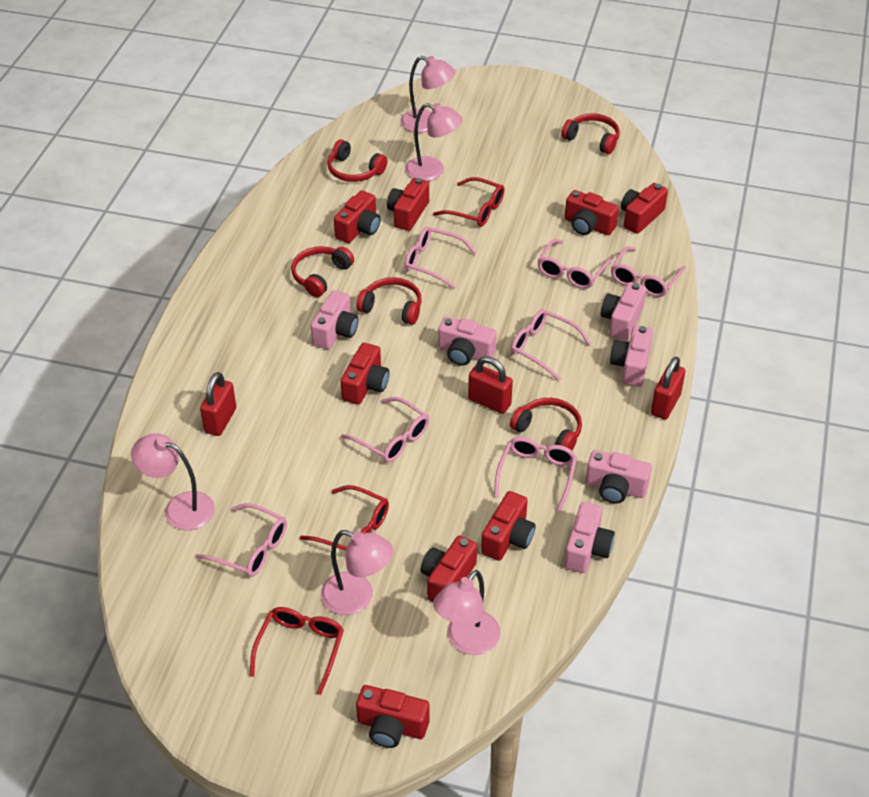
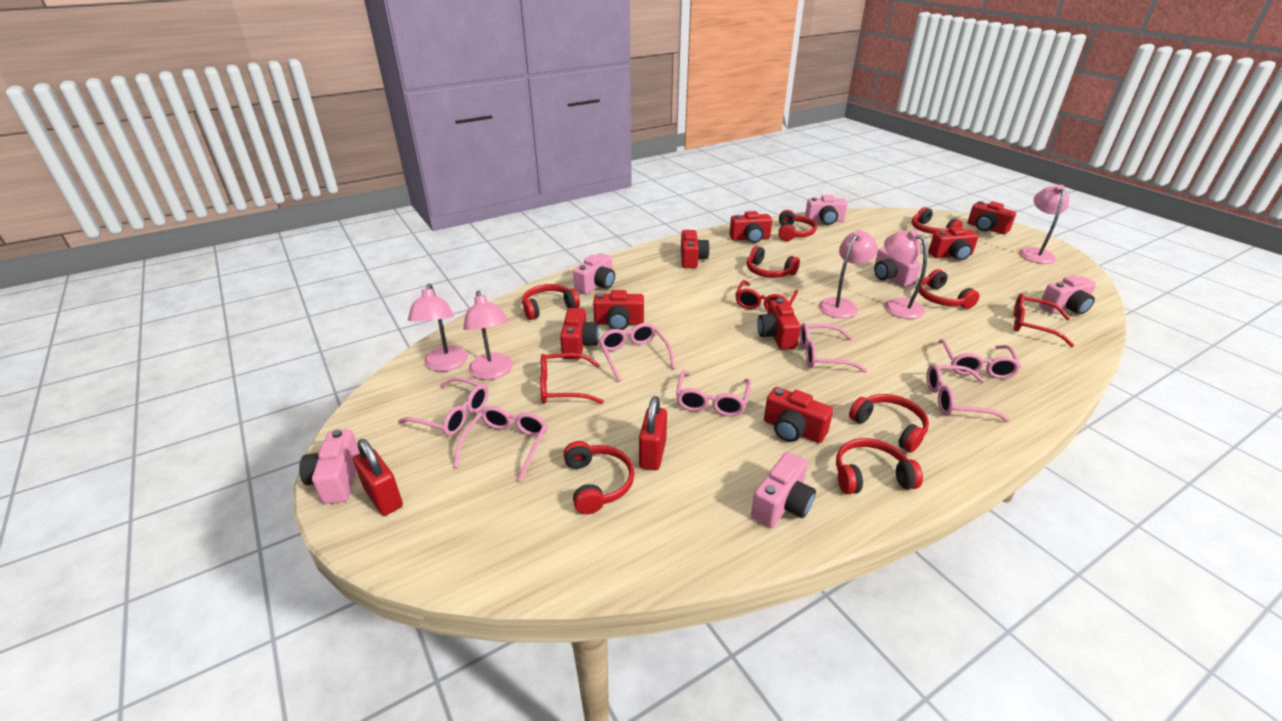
red headphones: [291,246,354,297] [328,139,387,182] [356,277,422,325] [510,398,582,450] [561,113,620,154] = 5 -> [522,284,580,320] [563,441,635,514] [747,246,800,278] [779,210,817,241] [836,438,923,494] [849,394,929,452] [912,207,963,234] [918,269,980,309] = 8
red padlock: [200,372,236,436] [468,356,513,414] [651,357,685,419] = 3 -> [353,439,403,516] [639,396,667,470] = 2

